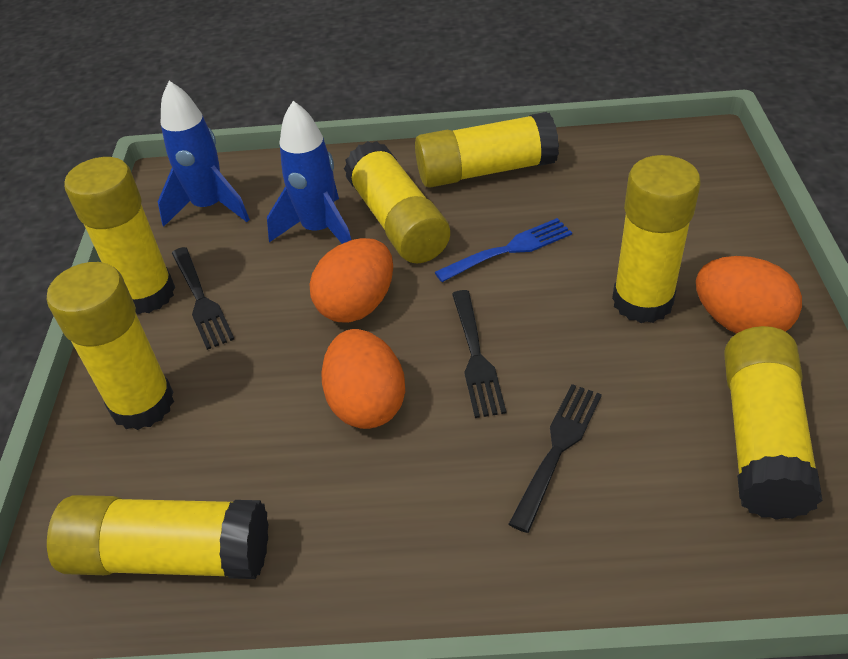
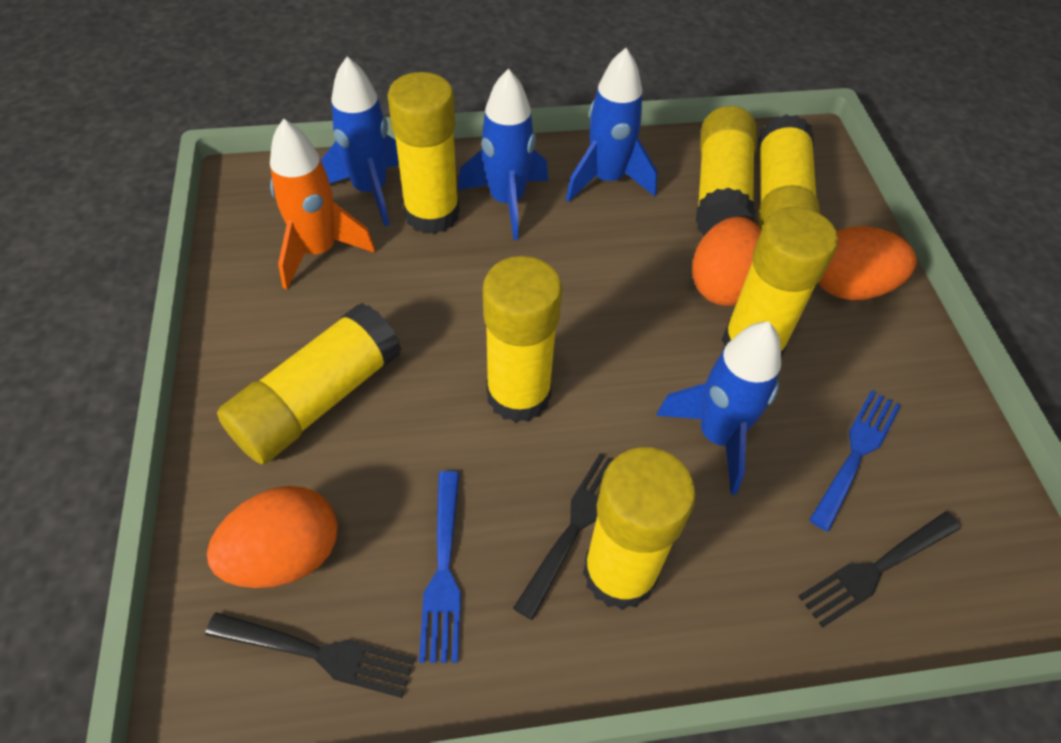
blue fork: [435,218,572,282] = 1 -> [419,471,461,663] [809,390,901,531] = 2
blue rocket: [158,81,250,227] [267,101,351,244] = 2 -> [321,57,399,226] [458,69,548,240] [566,48,657,202] [656,321,781,495] = 4
orange rocket: none = 0 -> [270,118,375,290] = 1

